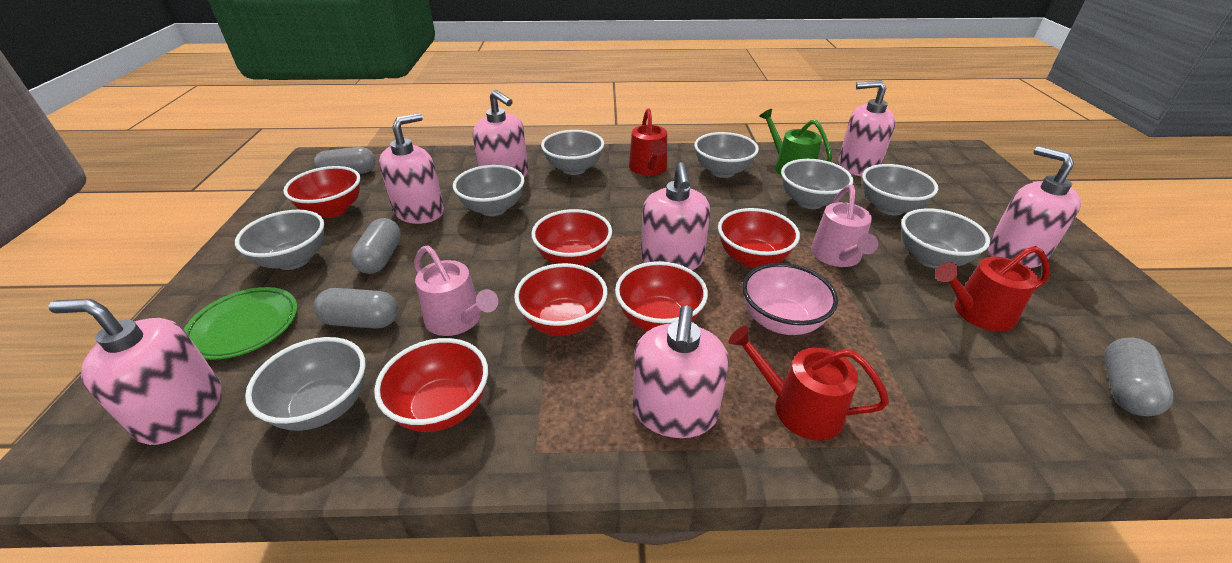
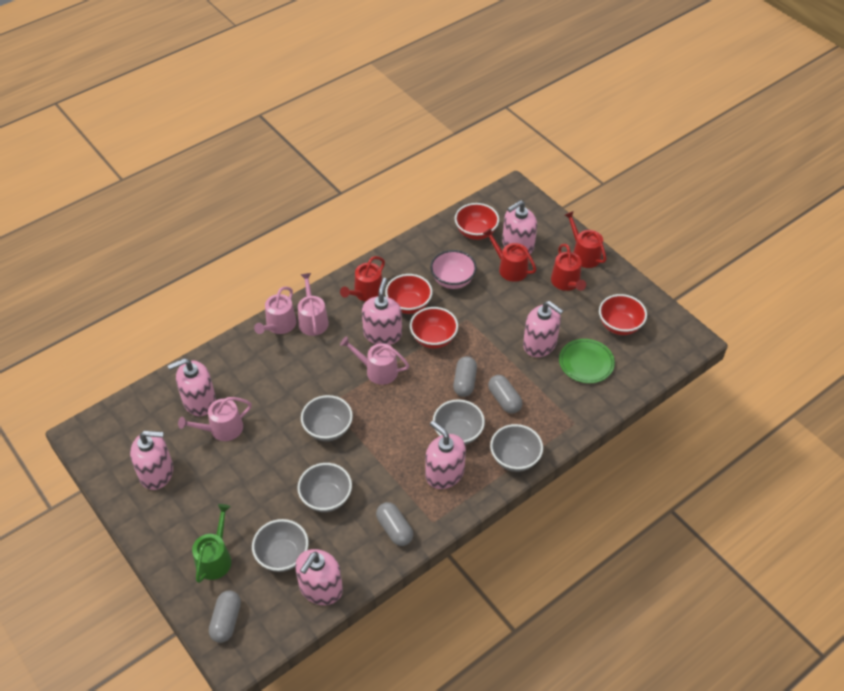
grey bowl: [235,210,324,270] [245,337,365,431] [453,165,525,216] [541,130,604,175] [694,132,759,178] [781,159,853,209] [862,164,938,215] [901,208,990,269] = 8 -> [252,519,309,572] [297,463,352,512] [301,395,353,441] [433,399,485,445] [490,424,543,472] = 5
pink watering can: [414,245,498,336] [811,185,878,267] = 2 -> [178,397,252,441] [254,287,296,334] [298,273,329,336] [340,336,409,385] = 4
red bowl: [283,166,360,218] [374,338,488,432] [514,263,608,336] [531,209,612,266] [615,261,708,331] [718,208,800,268] = 6 -> [385,274,432,314] [410,307,458,348] [455,203,499,240] [599,294,647,335] = 4
red watering can: [629,108,667,175] [728,326,889,440] [935,246,1050,332] = 3 -> [340,256,385,302] [483,228,536,282] [551,244,586,291] [564,211,606,268] = 4

